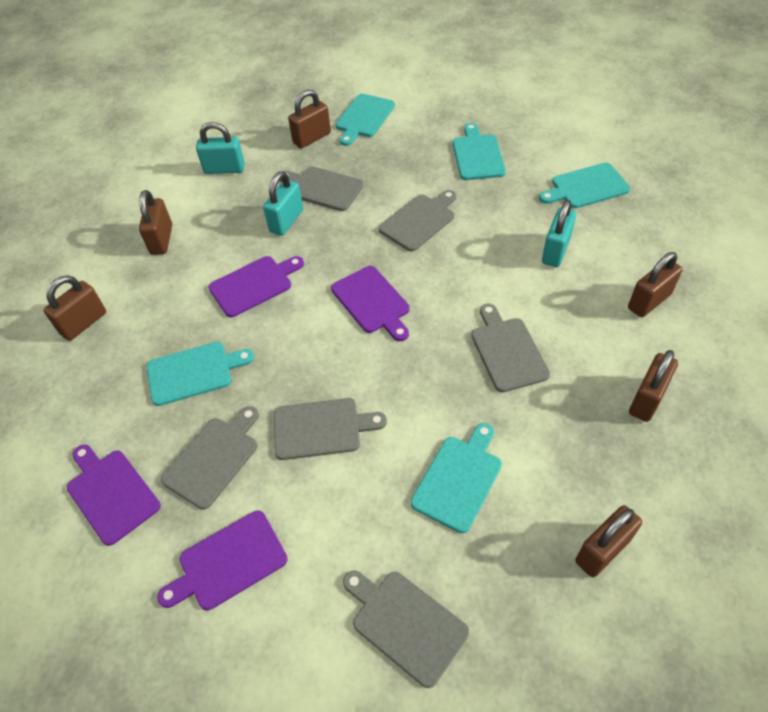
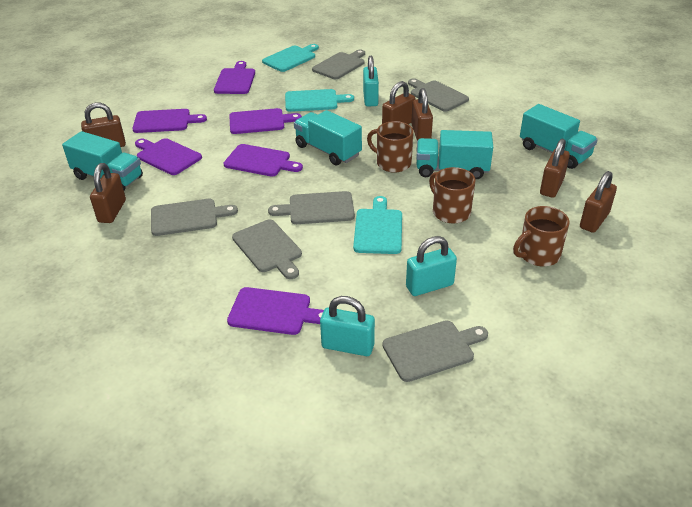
brown mug: none = 0 -> [367,121,414,173] [429,167,475,223] [513,206,570,266] = 3
purple cutting board: [67,444,161,546] [157,510,288,610] [208,256,304,317] [331,266,410,341] = 4 -> [132,109,207,133] [135,138,202,175] [214,61,255,94] [223,144,303,176] [227,287,324,335] [229,108,302,134] = 6
turquoise cutting board: [147,342,254,406] [336,94,395,146] [411,423,502,533] [453,123,506,180] [539,163,630,208] = 5 -> [262,44,319,72] [285,89,354,112] [353,196,402,254] = 3
turquoise truck: none = 0 -> [62,131,143,190] [294,110,362,165] [416,130,493,179] [520,104,598,169] = 4

